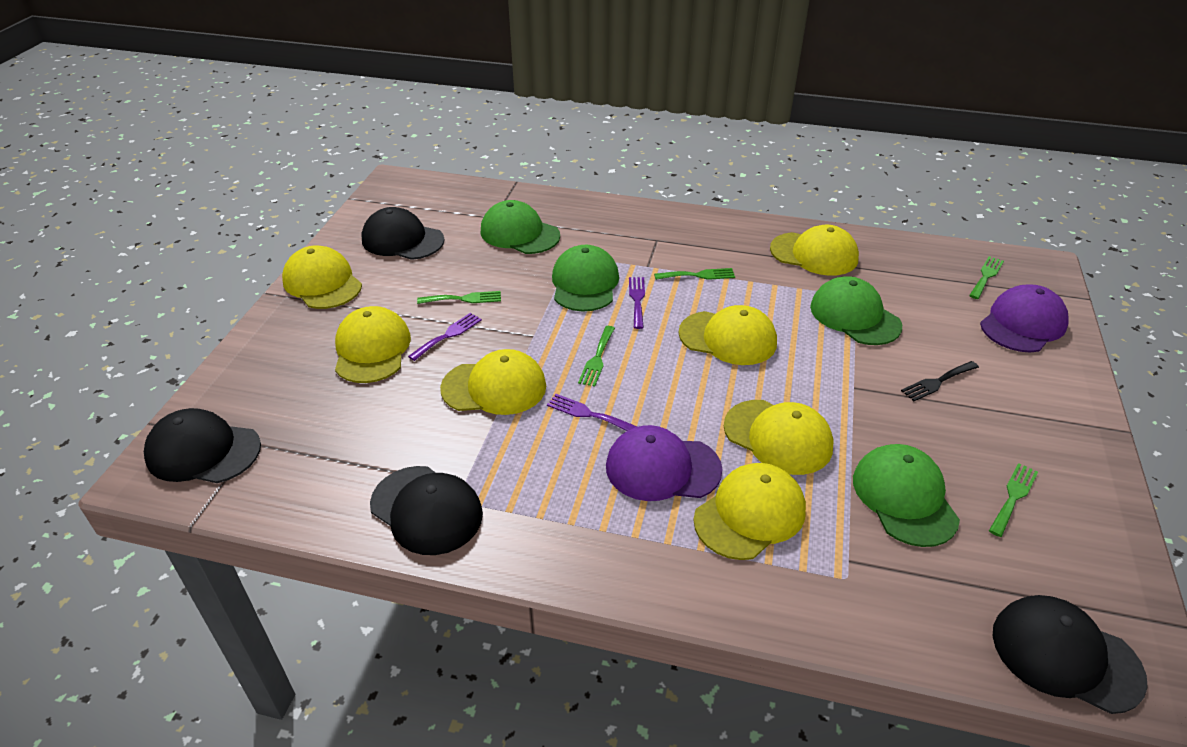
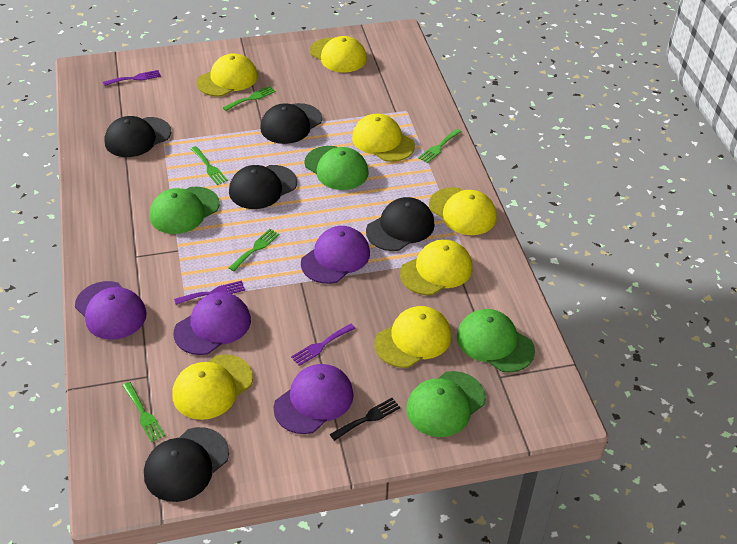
black cap: [144,408,261,483] [361,207,445,260] [370,466,483,555] [993,595,1148,714] = 4 -> [104,116,171,157] [144,427,229,502] [229,165,297,209] [260,103,322,144] [366,197,435,251] = 5
purple cap: [606,425,723,501] [980,285,1069,352] = 2 -> [75,281,147,340] [173,292,251,355] [274,364,354,434] [301,226,370,284] = 4

